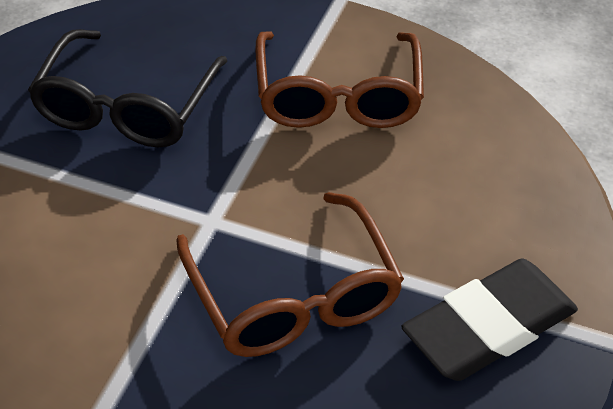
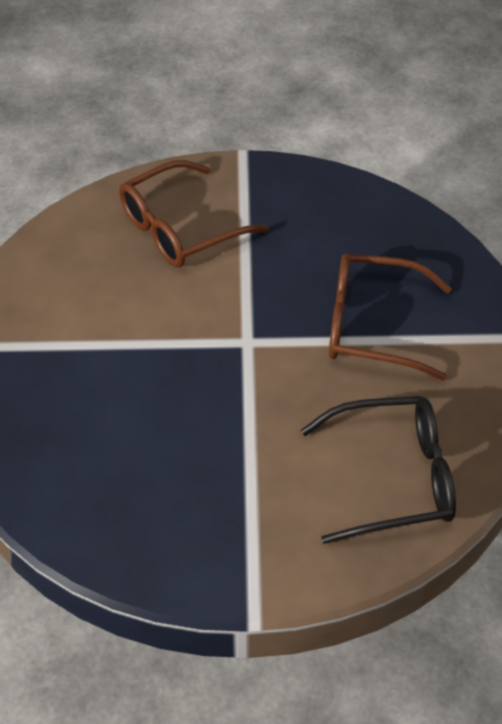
black eraser: [401,258,578,381] = 1 -> none = 0

